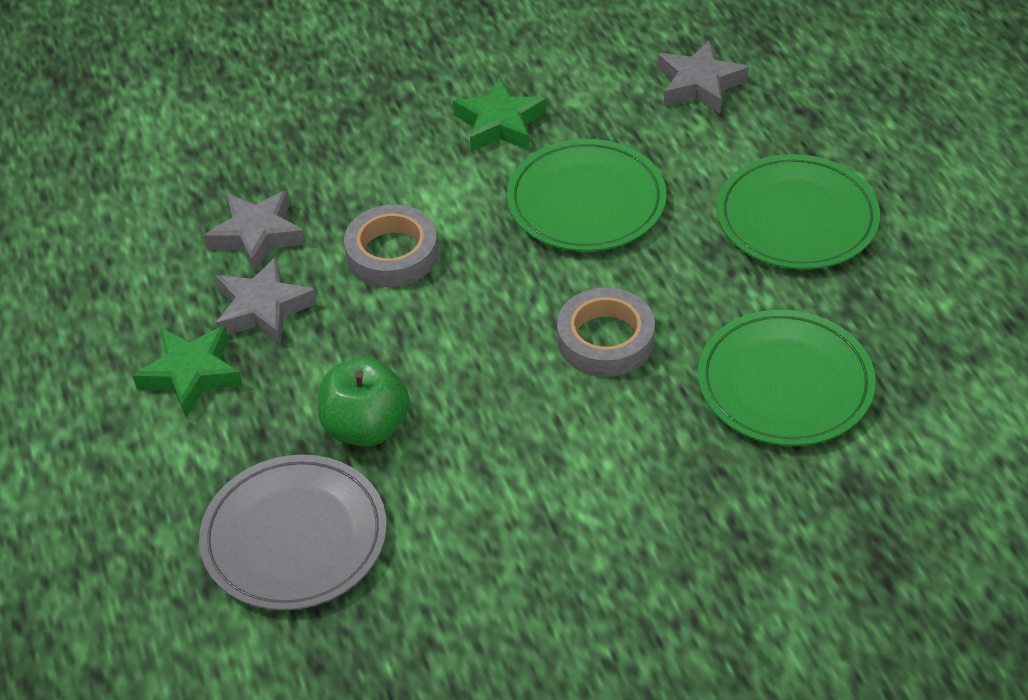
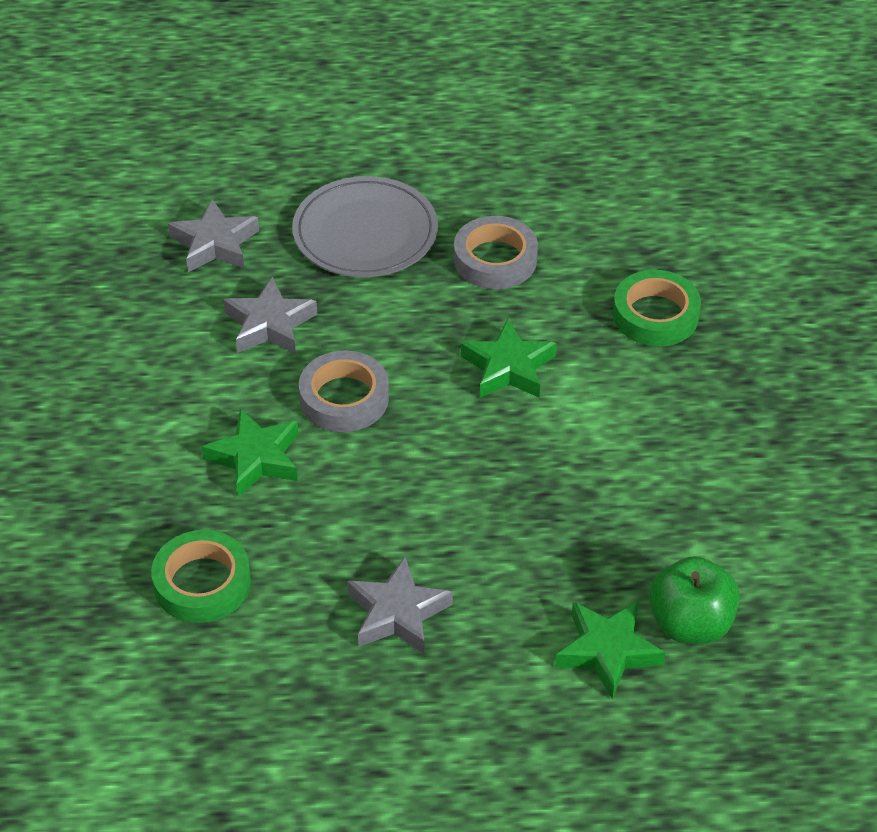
green plate: [507,139,666,251] [698,310,876,446] [717,154,880,270] = 3 -> none = 0
green star: [133,326,243,417] [453,77,546,152] = 2 -> [202,409,299,497] [461,319,556,398] [555,601,665,699] = 3
green tape: none = 0 -> [151,530,251,623] [613,270,701,346] = 2

